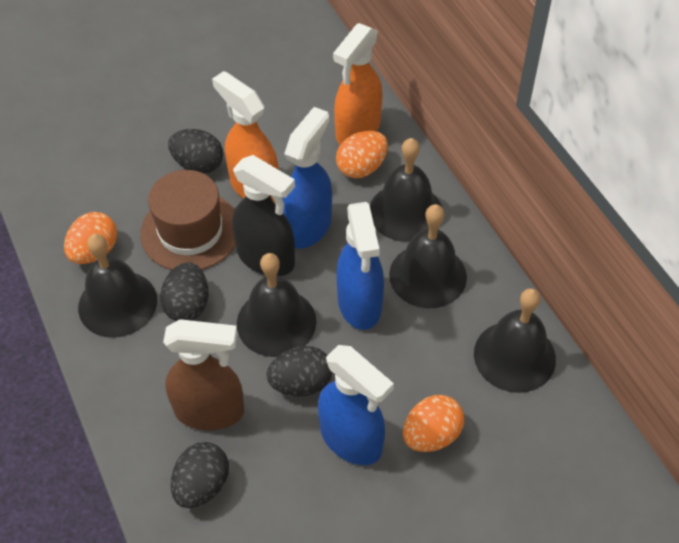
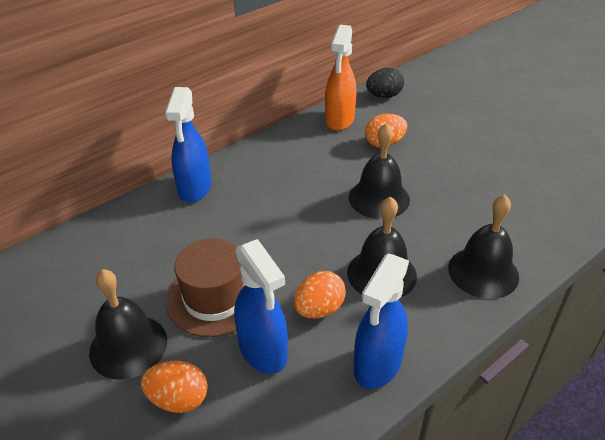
black bell: [78,234,157,338] [237,253,317,357] [370,138,442,242] [389,204,467,308] [474,288,556,393] = 5 -> [89,269,167,380] [347,196,417,298] [349,123,410,219] [448,194,519,299] = 4
black egg: [160,262,208,321] [168,129,223,174] [171,442,229,508] [267,346,332,396] = 4 -> [366,68,404,98] = 1
black spray bottle: [232,155,295,276] = 1 -> none = 0
brown spray bottle: [163,319,244,430] = 1 -> none = 0
orange spray bottle: [212,71,279,202] [333,23,382,145] = 2 -> [325,25,356,131] = 1

